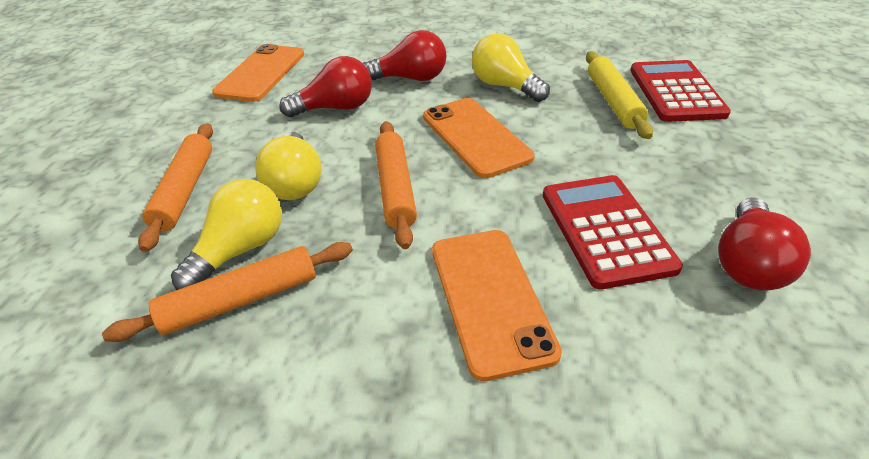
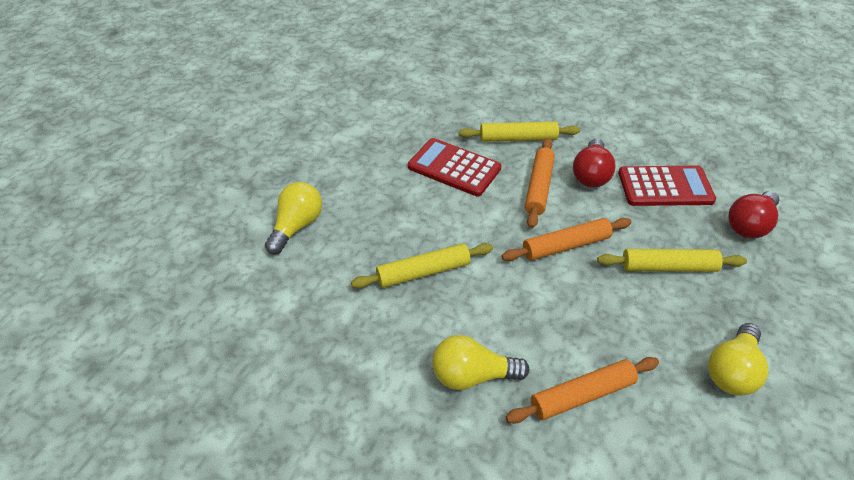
orange phone: [212,44,304,102] [423,98,535,178] [432,230,562,381] = 3 -> none = 0
red light bulb: [279,56,372,117] [363,30,447,81] [718,198,811,290] = 3 -> [573,139,616,187] [728,191,779,238] = 2
yellow rolling pin: [586,51,653,139] = 1 -> [351,243,493,289] [458,122,580,142] [597,249,747,272] = 3

